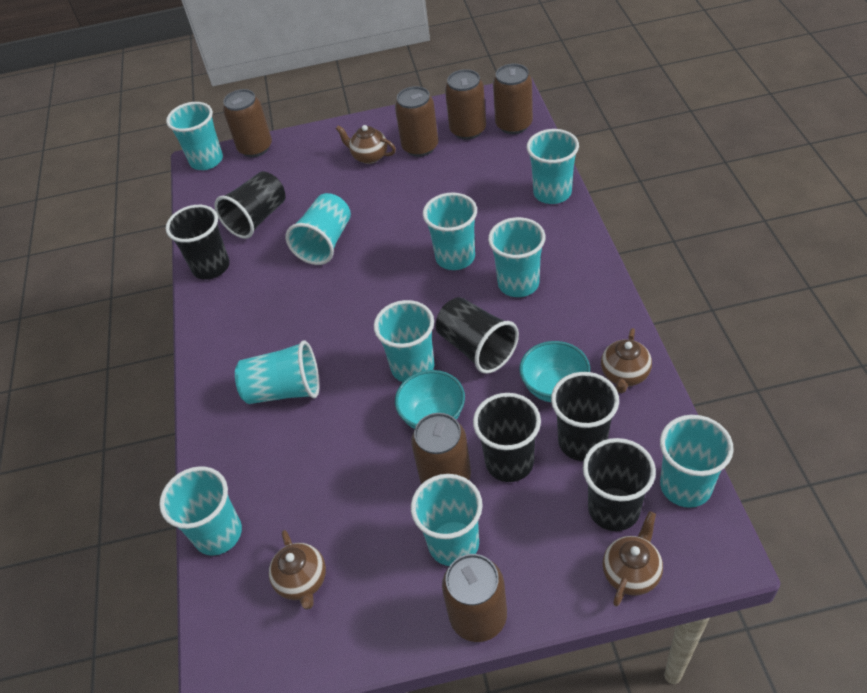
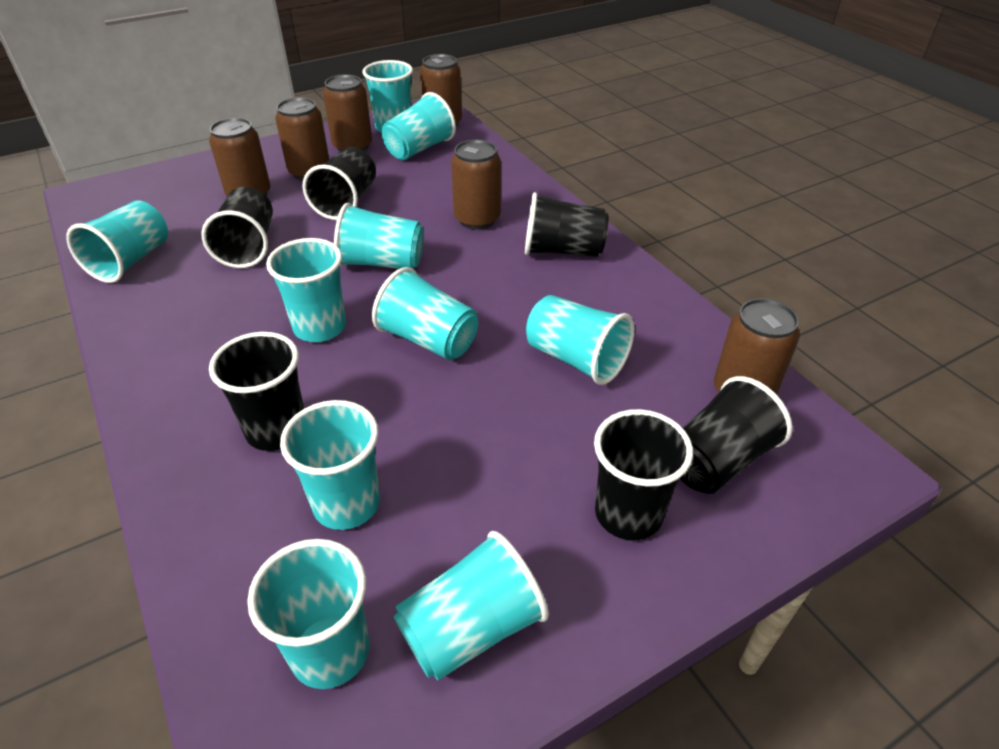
brown teapot: [269,530,326,610] [336,125,396,164] [601,328,652,393] [603,511,663,607] = 4 -> none = 0
turquoise bowl: [395,370,465,429] [519,341,590,402] = 2 -> none = 0

